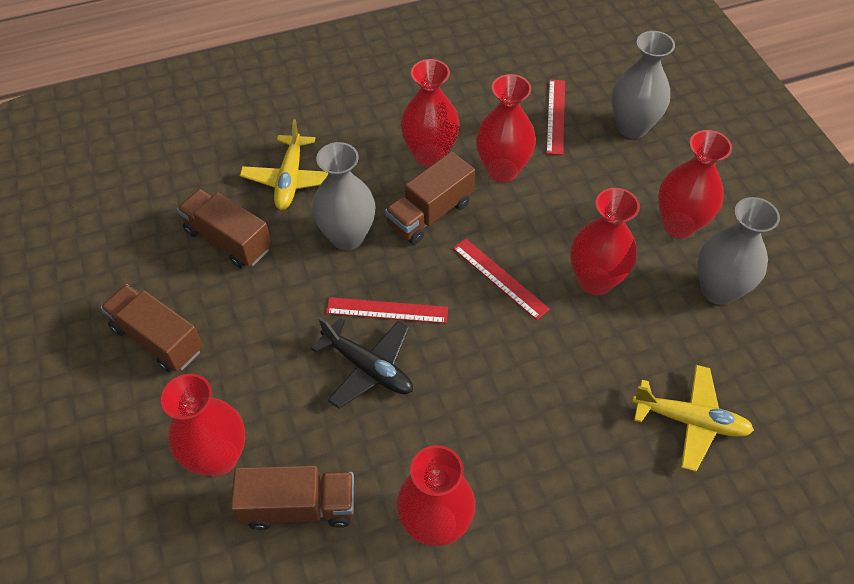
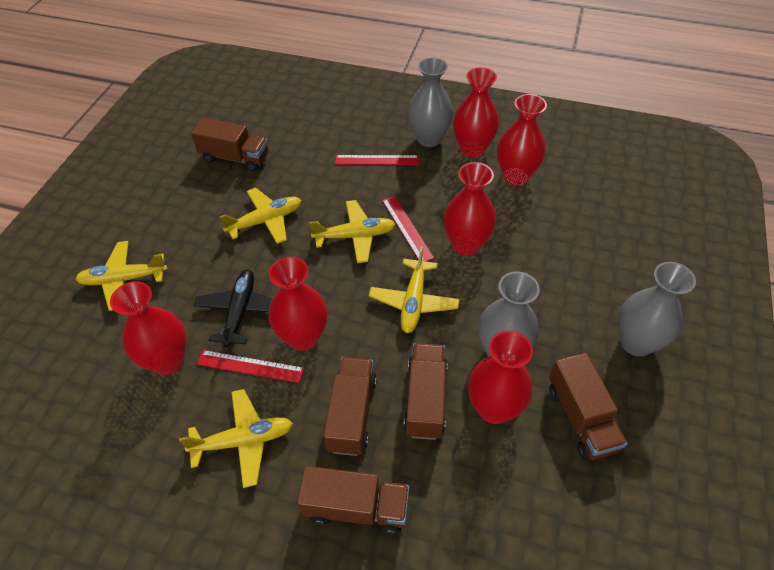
brown truck: [100,284,203,372] [177,189,272,268] [231,465,354,530] [385,152,475,245] = 4 -> [191,118,268,172] [297,466,409,534] [324,357,377,456] [404,343,448,440] [549,353,627,460] = 5
yellow plane: [240,119,329,210] [632,365,754,472] = 2 -> [76,241,167,311] [179,389,293,488] [219,188,301,244] [309,200,396,263] [369,247,459,333] = 5

